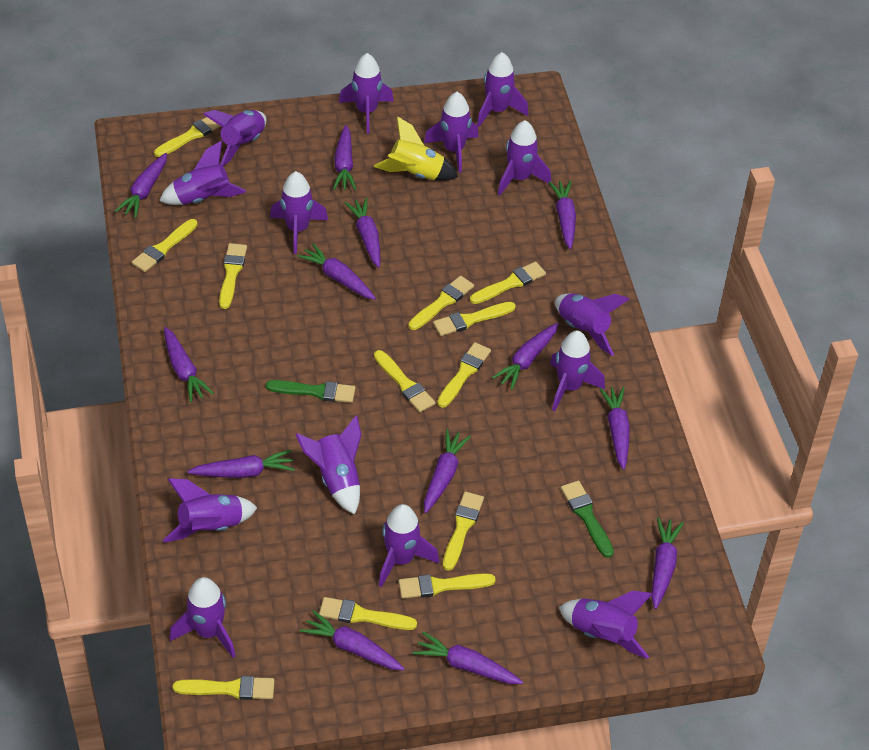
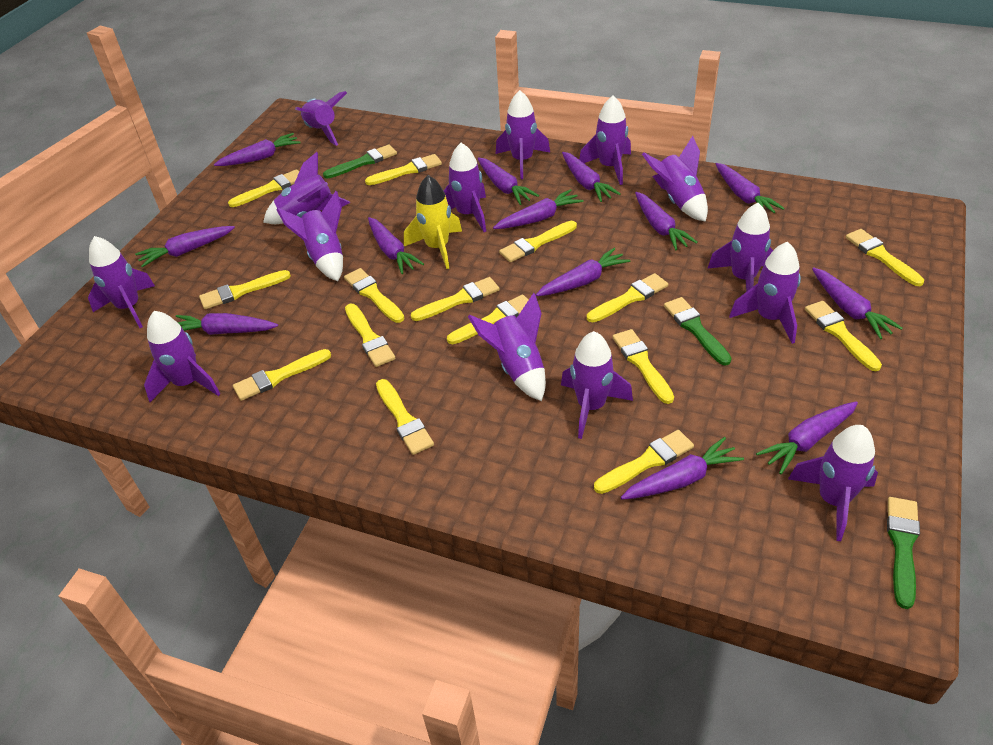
green brush: [266,380,355,403] [561,481,614,558] = 2 -> [323,145,397,179] [664,297,732,366] [887,497,920,609] = 3
yellow brush: [132,219,198,272] [154,117,221,157] [173,676,275,700] [219,243,247,309] [319,597,417,630] [374,350,435,412] [399,573,496,599] [408,276,474,330] [433,302,516,336] [437,342,491,408] [443,492,484,571] [470,262,546,304] = 12 -> [199,270,291,309] [228,169,299,207] [233,349,331,401] [344,268,404,323] [345,304,395,367] [365,154,442,185] [376,379,434,455] [411,277,500,321] [447,295,528,344] [499,221,577,262] [587,273,668,322] [594,430,694,494] [613,329,674,404] [805,301,882,371] [846,229,924,286] = 15

